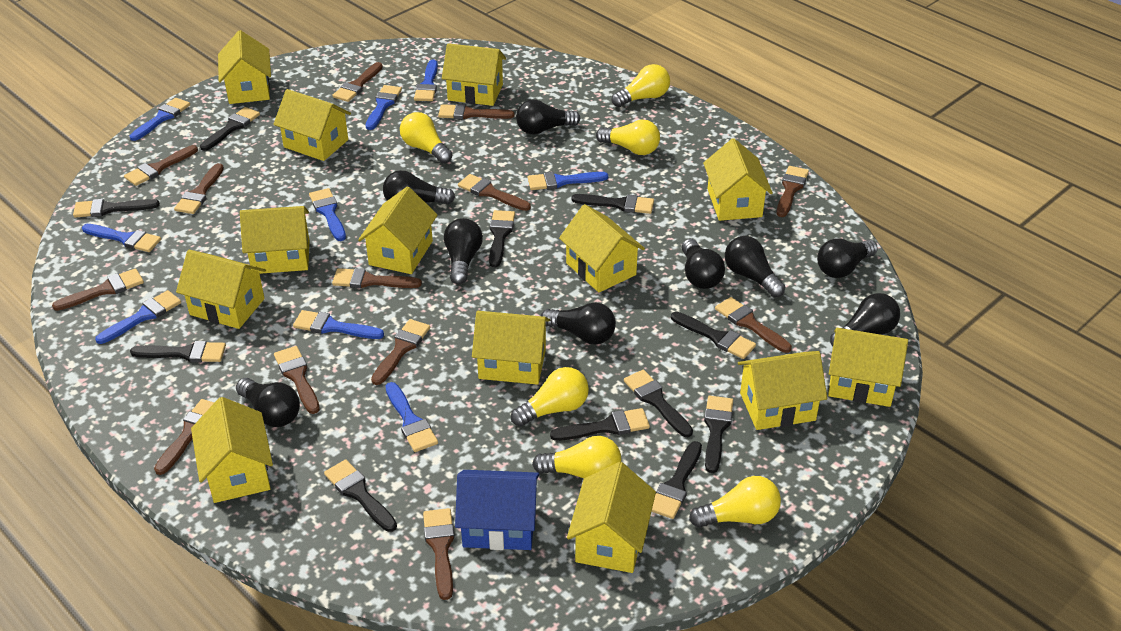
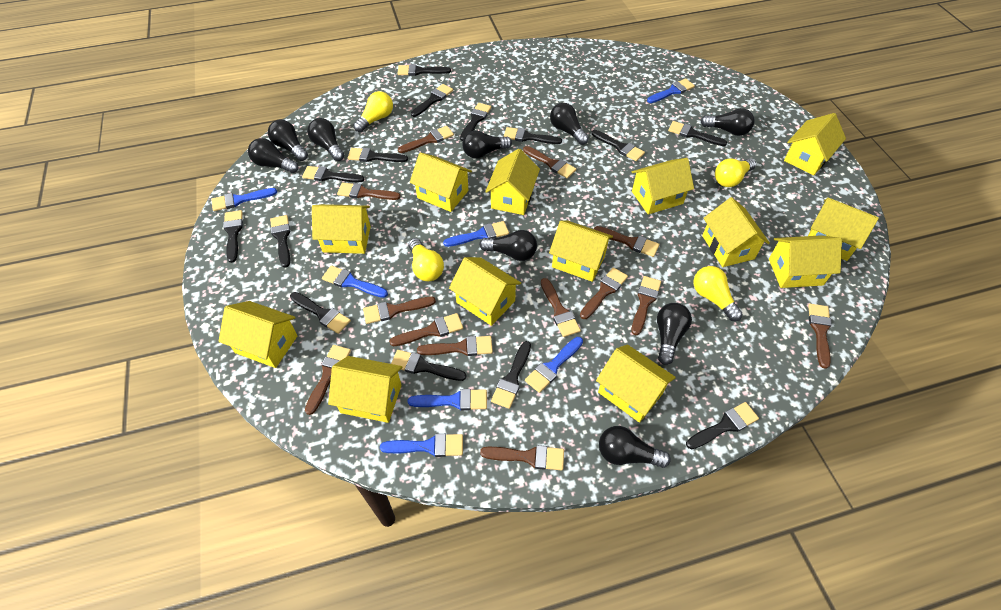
black brush: [73,199,160,218] [130,341,226,363] [200,107,260,151] [324,459,397,532] [489,210,515,267] [550,408,650,441] [571,194,654,214] [624,370,693,437] [652,441,702,519] [671,312,756,359] [704,396,733,473] = 11 -> [223,210,243,263] [270,215,291,268] [290,292,351,334] [302,166,364,182] [348,148,408,162] [391,350,467,381] [398,64,451,76] [411,84,453,117] [460,103,491,141] [491,341,531,409] [503,127,562,144] [591,130,645,161] [668,121,727,146] [686,402,759,449] = 14
blue brush: [82,224,161,252] [95,290,181,344] [130,98,190,141] [293,310,384,339] [309,188,346,241] [366,85,402,130] [385,382,438,452] [414,60,438,101] [528,172,608,190] = 9 -> [211,188,277,211] [322,265,388,298] [380,434,463,457] [408,389,487,411] [443,221,509,247] [525,337,583,393] [647,79,695,103] = 7
blue house: [455,470,540,550] = 1 -> none = 0
yellow light bulb: [400,112,453,164] [511,367,589,427] [532,436,621,478] [596,120,660,155] [611,64,670,107] [689,476,781,528] = 6 -> [353,91,393,132] [408,238,444,281] [694,266,742,321] [715,158,756,187] = 4

